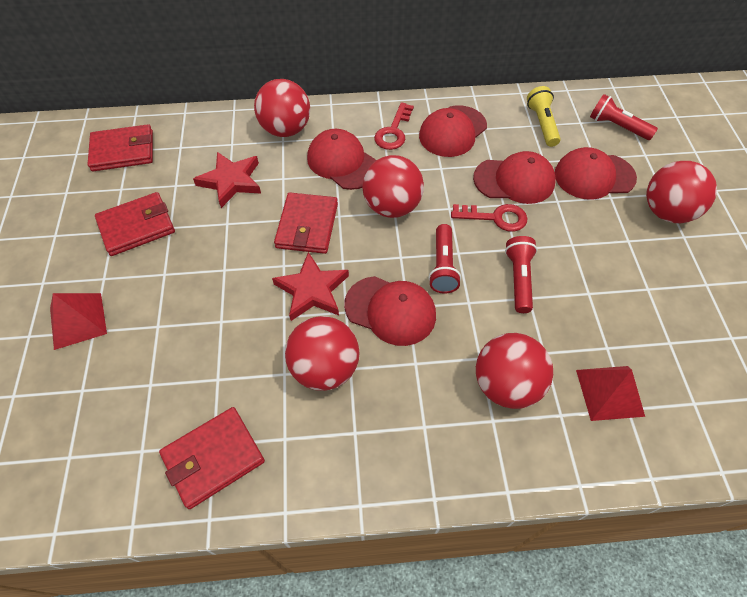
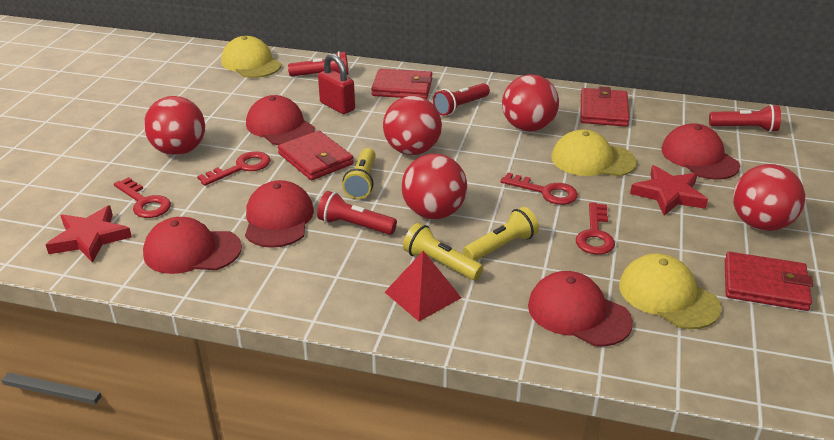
red flashlight: [429,224,461,294] [505,236,537,313] [590,94,658,140] = 3 -> [288,51,349,76] [317,191,397,235] [433,83,490,116] [709,104,781,132] = 4
red key: [374,102,414,150] [451,204,528,232] = 2 -> [114,177,171,218] [197,151,270,186] [500,173,578,205] [576,202,615,255] = 4
red padlock: none = 0 -> [318,54,355,114] = 1
red pyramid: [50,293,107,350] [576,366,645,421] = 2 -> [385,251,461,321] = 1
yellow cap: none = 0 -> [221,36,281,78] [551,129,637,176] [619,254,721,329] = 3
yellow flashlight: [527,86,561,147] = 1 -> [342,148,376,199] [403,223,483,280] [463,207,539,261] = 3

